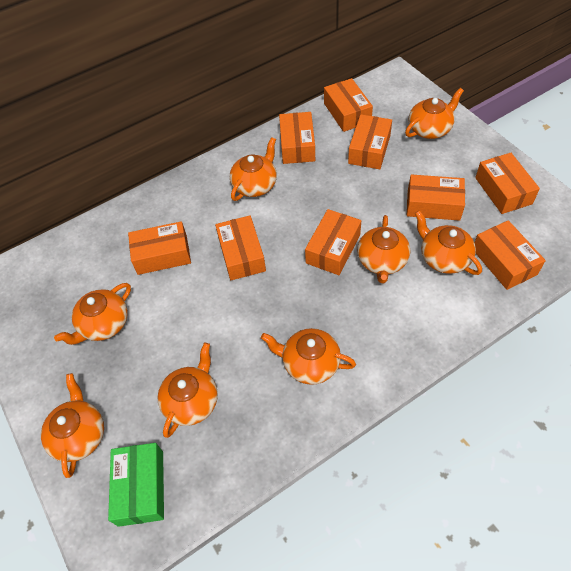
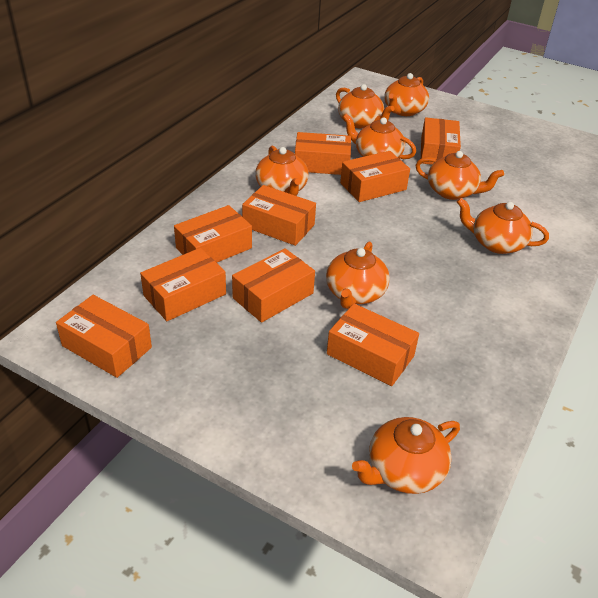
green box: [108,443,164,527] = 1 -> none = 0

